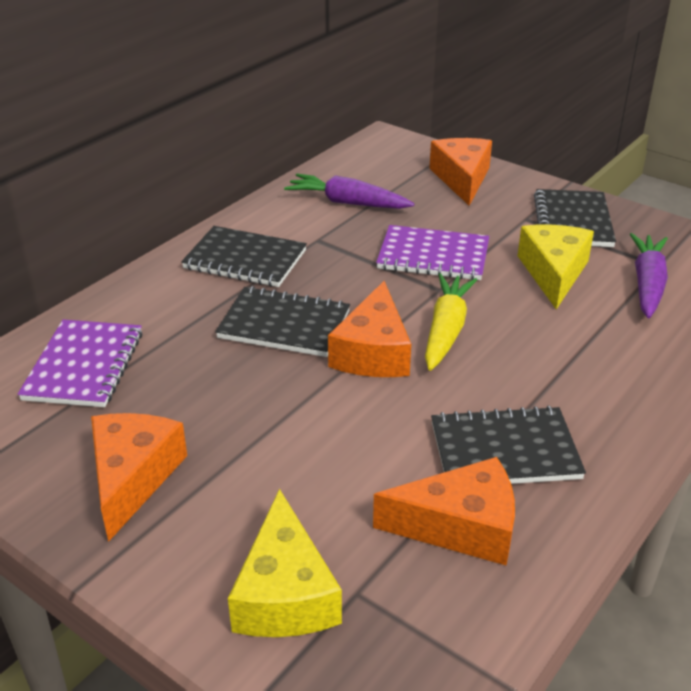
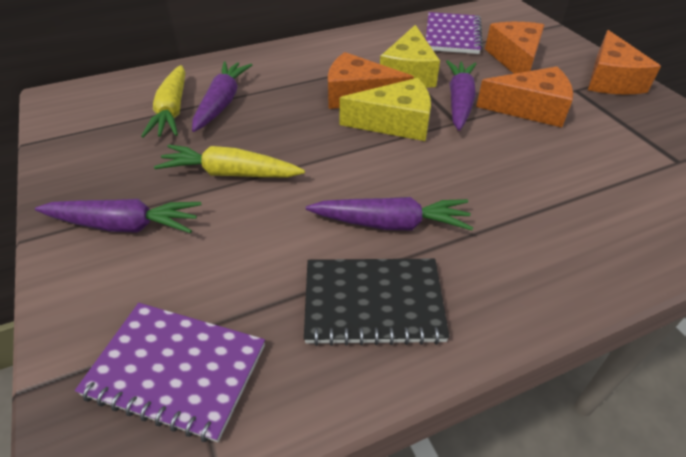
black notebook: [181,226,307,287] [215,286,350,357] [431,406,586,484] [534,189,616,247] = 4 -> [304,259,450,346] = 1
purple carrot: [284,173,415,209] [630,233,668,319] = 2 -> [35,199,201,233] [192,61,252,132] [306,197,473,230] [446,60,476,131] = 4
yellow carrot: [425,273,477,371] = 1 -> [141,65,185,138] [154,145,305,177] = 2

